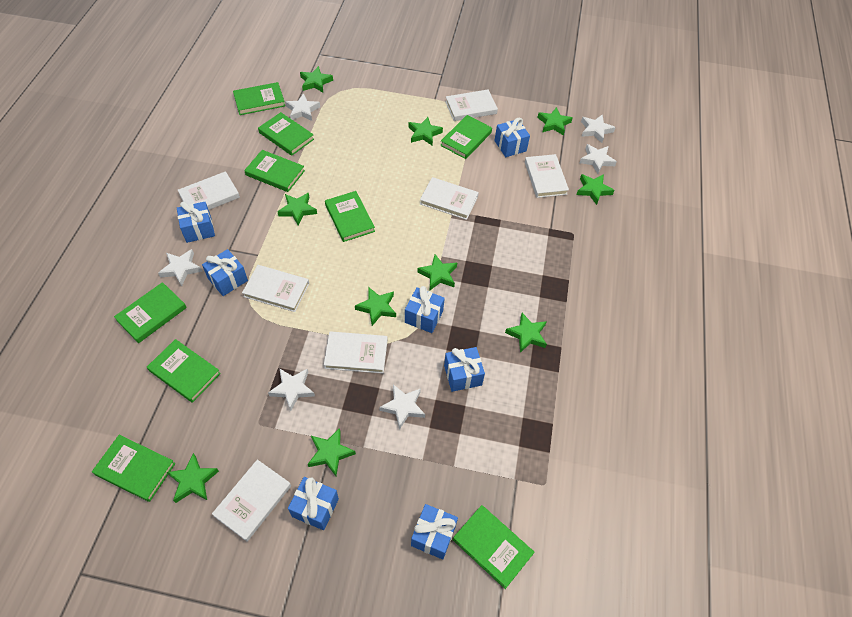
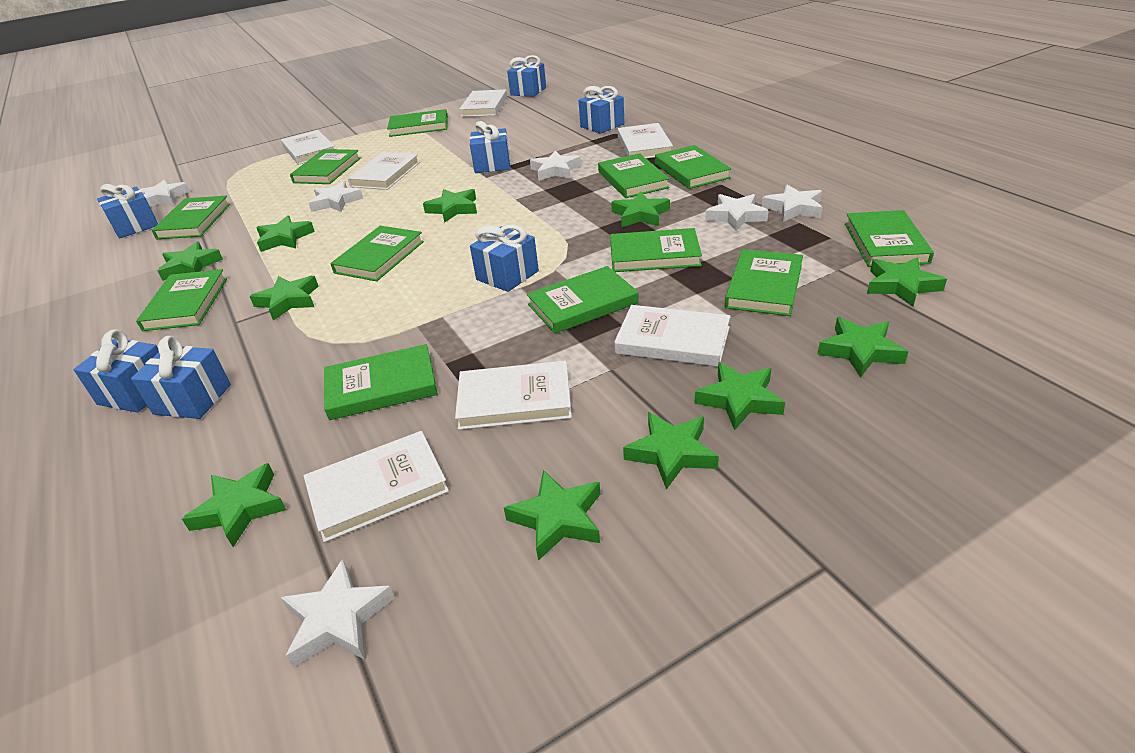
green book: [92,435,175,502] [114,282,187,343] [147,339,221,403] [233,82,285,115] [244,150,305,192] [258,112,314,156] [325,191,375,242] [440,115,492,159] [453,505,535,589] = 9 -> [136,269,227,331] [152,196,230,239] [290,149,361,184] [324,344,438,420] [330,226,424,281] [387,109,448,137] [527,266,639,334] [598,153,670,198] [610,228,702,272] [655,145,731,189] [725,249,803,316] [845,210,934,267] = 12
green star: [167,453,219,503] [278,193,317,225] [300,66,333,92] [308,428,356,476] [355,287,396,326] [409,117,443,145] [418,254,457,290] [505,313,547,353] [537,107,572,136] [576,174,615,205] = 10 -> [158,242,223,281] [182,463,286,547] [249,276,318,320] [256,215,315,252] [423,189,477,223] [504,470,600,561] [611,191,670,227] [623,412,719,490] [695,362,785,430] [818,317,908,377] [867,257,947,307] = 11

